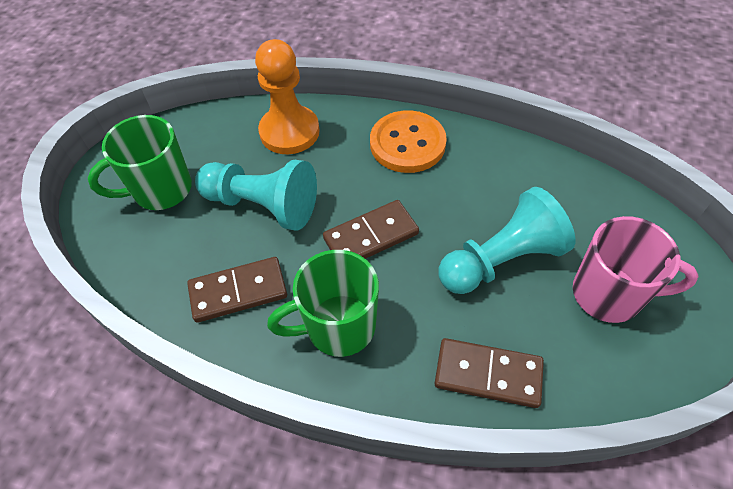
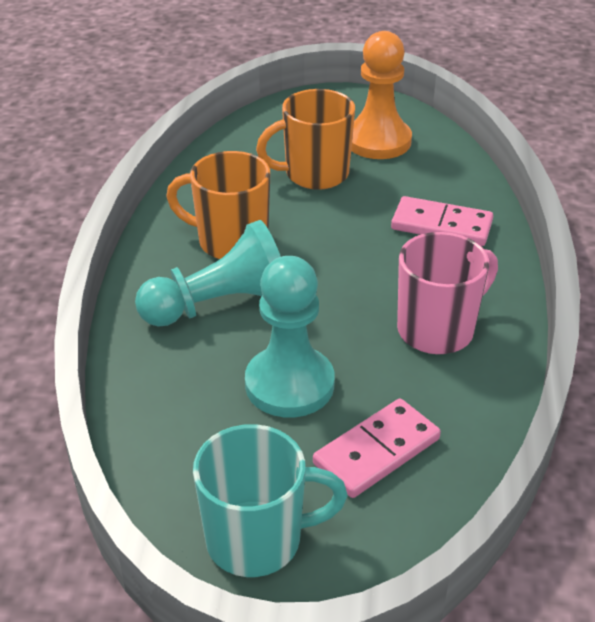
brown domino: [187,257,287,323] [323,200,419,259] [434,338,544,408] = 3 -> none = 0
green mug: [88,115,192,210] [267,250,379,357] = 2 -> none = 0
orange button: [370,110,447,173] = 1 -> none = 0
orange mug: none = 0 -> [166,151,270,259] [256,89,355,190] = 2
pink domino: none = 0 -> [313,398,441,498] [391,196,493,246] = 2
turquoise mug: none = 0 -> [193,424,348,577] = 1

